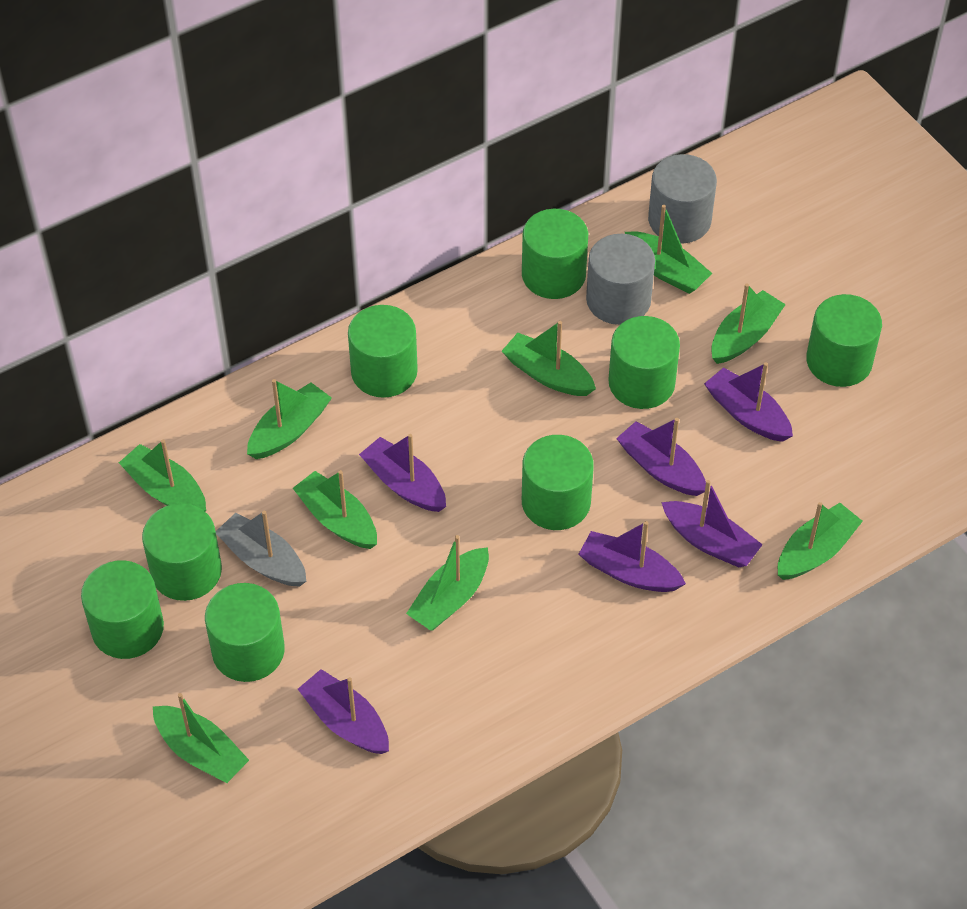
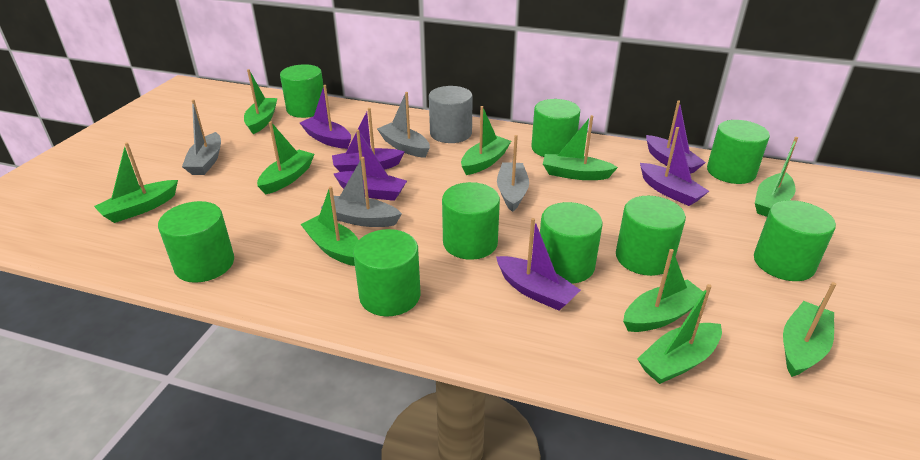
green boat: [119,439,206,511] [153,693,249,783] [247,379,332,459] [293,470,377,549] [406,535,489,631] [502,321,596,396] [625,205,712,294] [711,283,786,364] [778,502,863,580] = 9 -> [94,142,178,223] [244,69,278,134] [257,121,315,195] [301,186,358,266] [461,106,511,175] [543,115,618,180] [623,249,703,332] [637,284,722,384] [755,137,798,217] [783,282,836,377] = 10
green cylinder: [81,560,164,659] [142,503,222,601] [205,583,285,682] [348,305,418,398] [522,209,589,299] [522,435,594,530] [608,316,680,409] [806,294,882,387] = 8 -> [158,201,234,283] [280,64,324,118] [353,229,421,317] [442,182,500,260] [531,99,580,157] [540,202,603,284] [616,196,686,276] [707,120,770,184] [754,200,836,281] = 9
grey boat: [216,511,307,587] = 1 -> [182,99,221,175] [321,157,402,227] [377,92,430,158] [497,135,529,212] = 4
grey cylinder: [586,234,655,325] [648,154,717,243] = 2 -> [429,86,473,143] = 1

